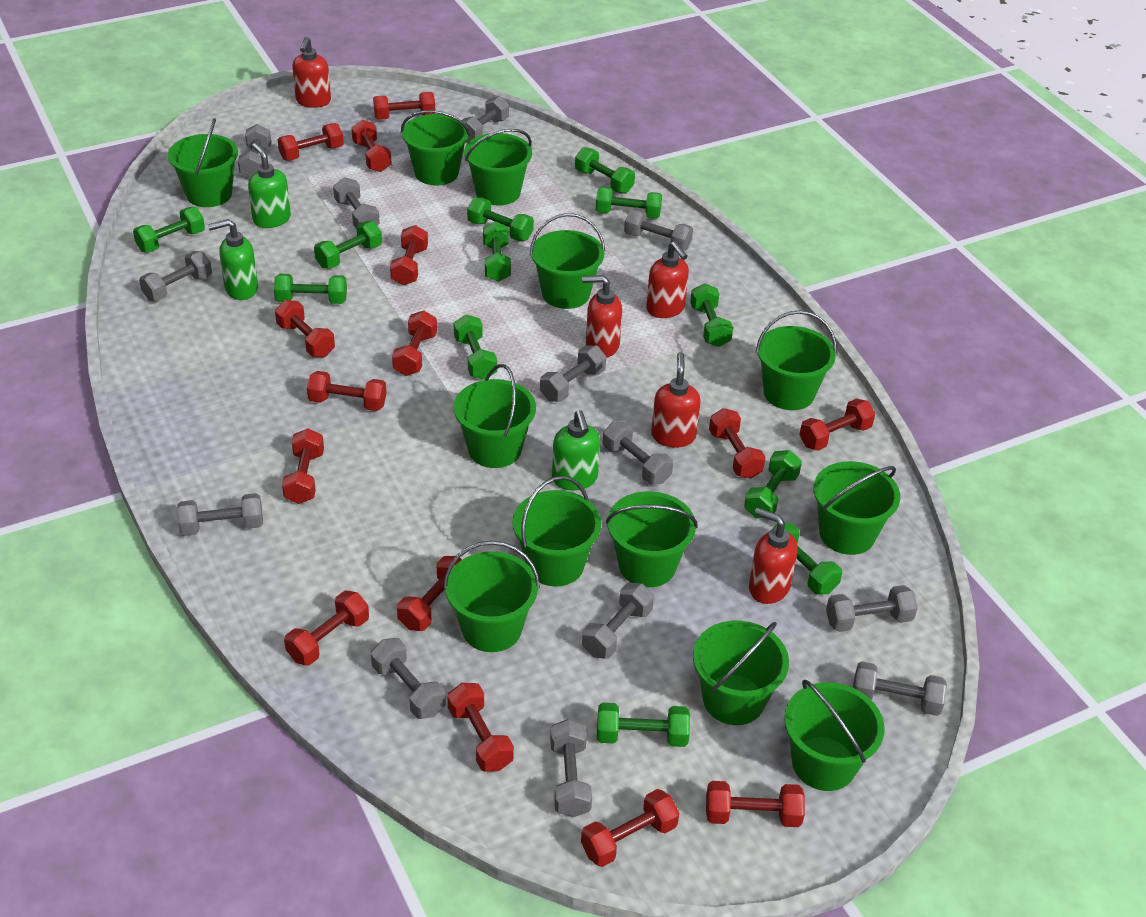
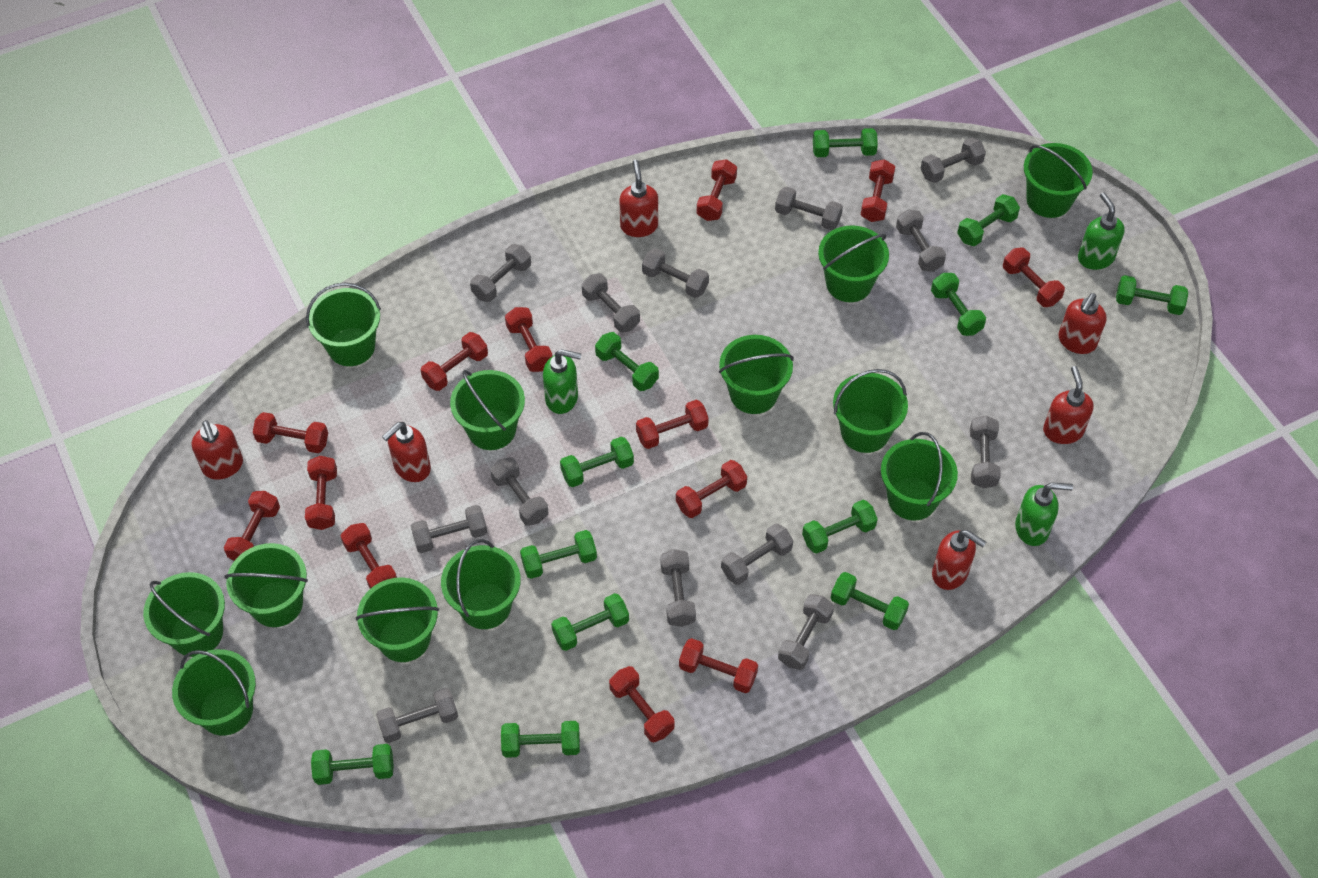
red dumbbell: [275,300,335,357] [278,123,344,161] [282,429,324,504] [284,591,369,665] [307,371,387,411] [351,120,392,172] [373,92,435,120] [390,225,428,286] [392,310,437,376] [397,556,462,631] [447,683,514,772] [581,789,679,867] [706,781,805,827] [709,408,766,479] [799,399,875,451] = 15 -> [224,491,280,561] [253,412,328,453] [305,456,337,530] [341,523,397,589] [421,332,488,391] [505,307,552,372] [609,666,674,742] [636,400,709,449] [676,460,747,518] [679,638,758,693] [696,159,737,221] [861,159,895,222] [1003,248,1065,307] = 13
red soap dispenser: [292,37,331,108] [582,275,622,358] [646,241,689,318] [651,352,701,447] [749,508,798,604] = 5 -> [191,420,243,480] [382,422,431,482] [620,160,658,237] [932,530,986,590] [1043,366,1094,444] [1059,293,1106,354] = 6

